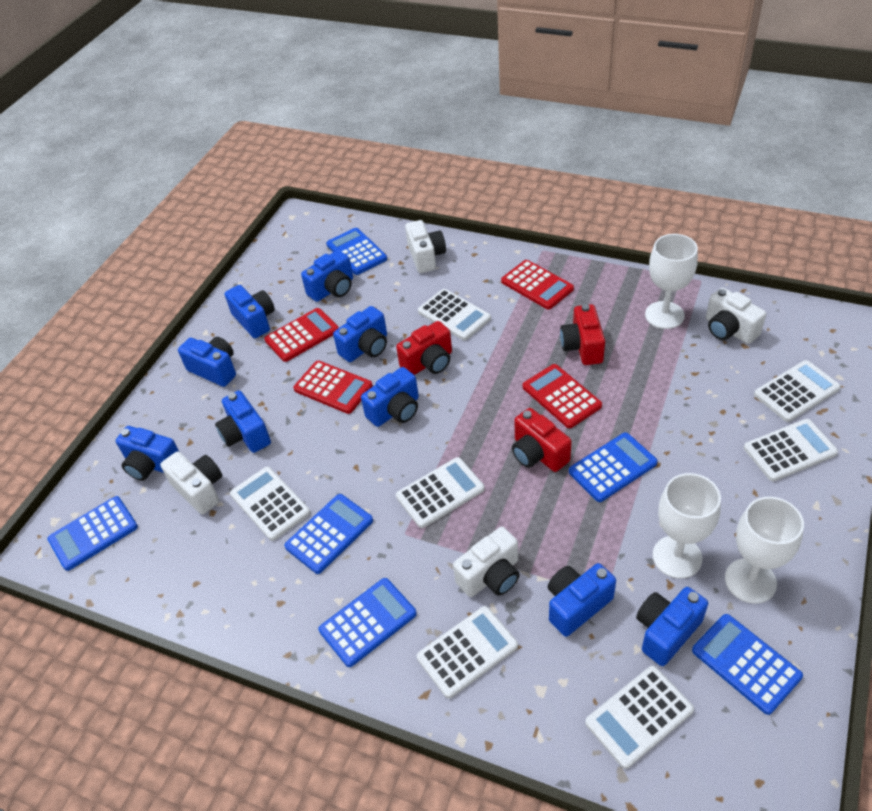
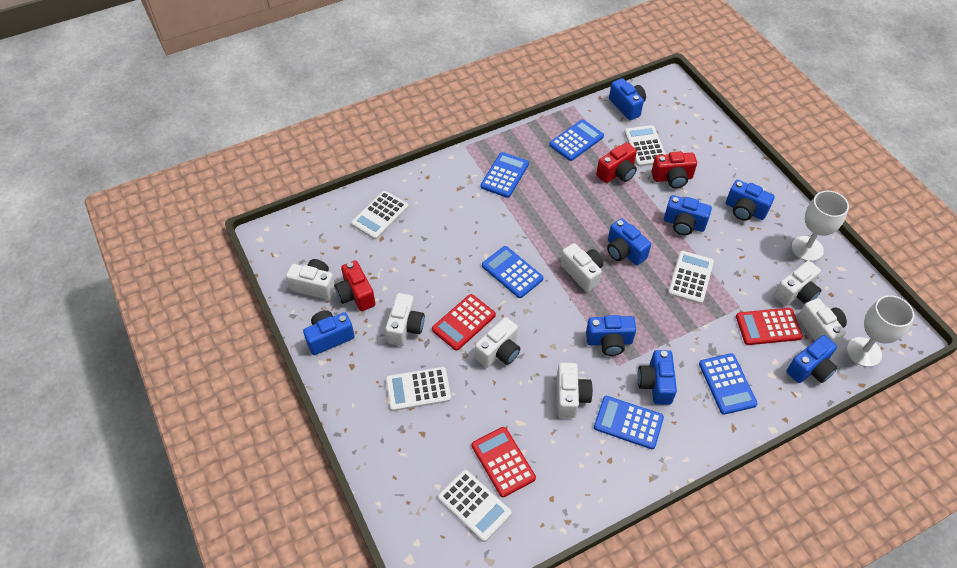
blue calculator: [47,496,138,571] [285,494,373,574] [319,578,417,667] [326,228,387,275] [569,432,658,502] [692,614,803,715] = 6 -> [480,152,529,198] [482,246,543,298] [549,120,604,161] [594,396,664,449] [699,353,758,415] = 5
blue camera: [116,426,179,481] [178,337,236,387] [215,391,271,453] [224,285,275,338] [301,250,353,302] [333,306,387,362] [361,367,419,427] [548,563,616,637] [636,587,708,666] = 9 -> [303,310,355,355] [586,315,636,356] [607,218,651,265] [609,78,646,120] [637,350,677,405] [664,195,712,235] [726,180,775,221] [786,335,838,383] = 8
red calculator: [264,308,339,362] [293,360,373,414] [501,260,574,309] [523,364,602,428] = 4 -> [432,294,496,351] [472,427,536,497] [736,308,803,345] = 3
white calculator: [230,467,310,541] [396,457,485,528] [417,606,518,698] [418,289,491,340] [585,666,694,769] [744,419,838,481] [754,360,841,422] = 7 -> [351,191,409,239] [386,367,451,411] [438,470,512,542] [624,125,666,167] [668,251,714,304] = 5
white camera: [160,451,222,514] [405,220,446,273] [453,527,520,597] [706,288,766,344] = 4 -> [286,259,335,300] [385,293,425,346] [475,317,520,368] [557,363,593,418] [560,243,603,292] [774,261,822,306] [798,298,847,346] = 7
white goblet: [645,234,698,329] [653,473,721,579] [725,497,804,604] = 3 -> [791,191,849,261] [847,295,914,367] = 2

